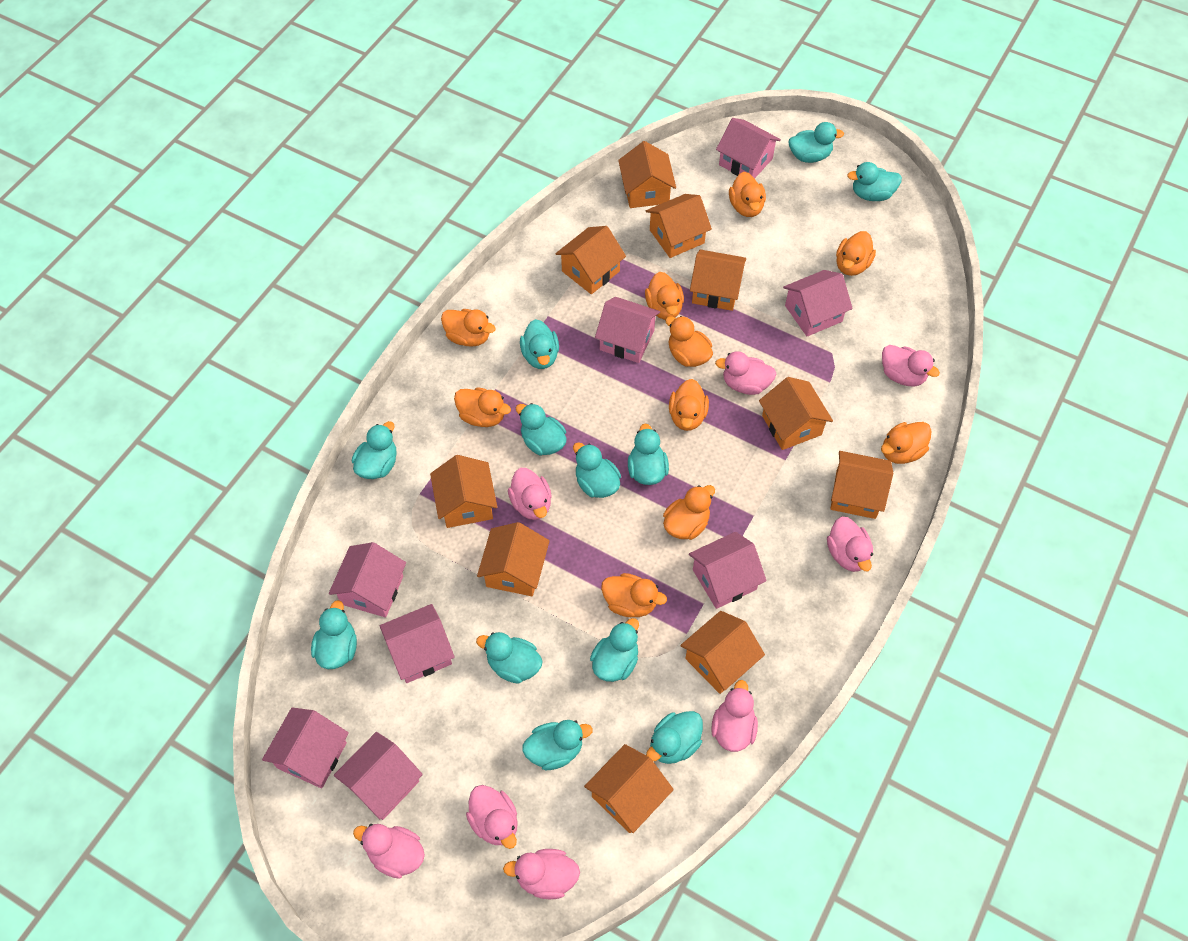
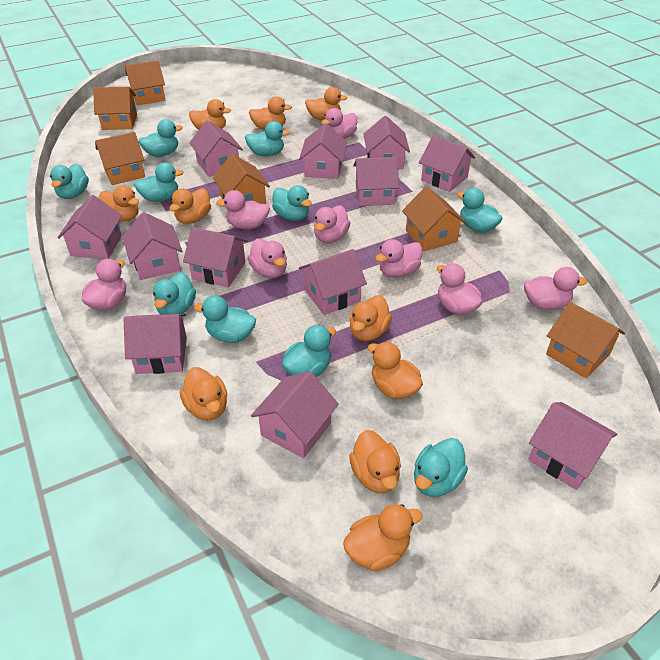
orange house: [430,455,497,528] [477,522,549,596] [555,226,626,294] [584,744,674,833] [618,141,676,208] [646,194,712,258] [680,611,765,694] [690,249,746,311] [759,377,833,450] [830,451,893,519] = 10 -> [93,87,137,130] [95,132,145,185] [125,60,165,105] [213,154,270,204] [402,187,467,251] [546,302,625,379] = 6
pink house: [262,707,349,788] [329,542,406,618] [334,732,423,820] [380,604,455,683] [595,297,660,363] [689,532,766,609] [716,118,781,179] [783,270,853,336] = 8 -> [57,195,122,259] [122,212,182,280] [124,313,187,374] [183,227,248,288] [189,120,243,177] [251,371,339,458] [299,123,347,179] [299,249,367,315] [353,157,399,206] [364,116,410,169] [419,136,475,192] [528,402,617,490] = 12
turquoise duck: [311,600,357,669] [352,421,397,479] [476,632,543,684] [516,403,567,456] [520,319,559,369] [522,720,593,770] [573,442,621,498] [590,618,639,682] [628,424,669,485] [646,711,703,764] [788,122,844,163] [847,162,902,201] = 12 -> [50,164,89,199] [134,162,184,202] [138,119,183,157] [153,272,196,314] [194,296,256,343] [245,121,291,156] [272,185,312,221] [282,325,336,377] [414,438,468,497] [457,188,503,233] = 10

